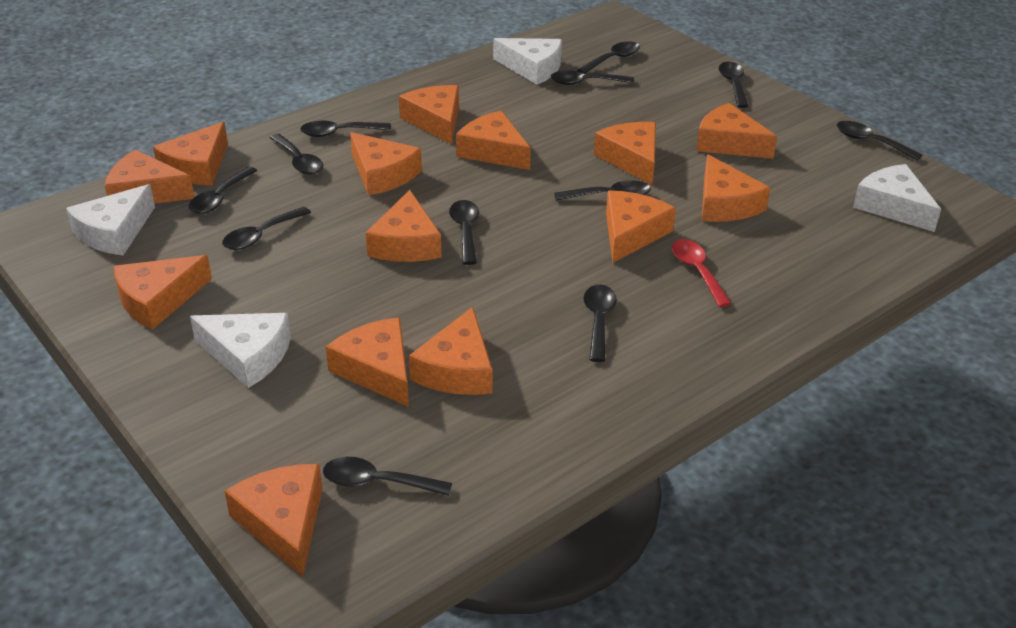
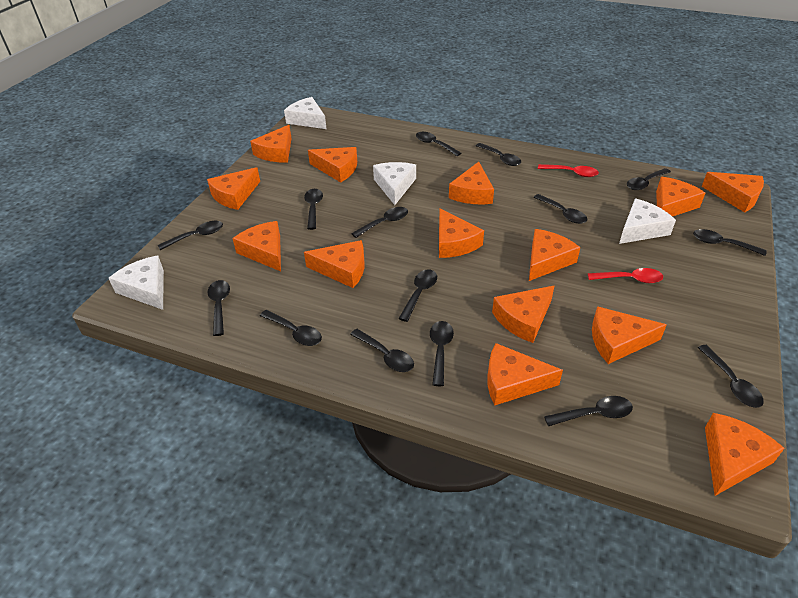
black spoon: [189,167,258,214] [222,207,311,250] [270,134,323,175] [300,121,391,137] [323,457,452,496] [449,200,479,265] [551,70,634,85] [554,180,651,201] [577,41,640,74] [584,284,617,362] [719,62,748,108] [837,121,922,161] = 12 -> [158,221,223,250] [208,280,230,336] [260,310,322,346] [304,189,323,230] [350,329,414,372] [351,207,408,238] [398,269,437,322] [416,132,461,156] [430,321,454,386] [476,143,521,166] [533,194,587,224] [544,396,633,426] [627,168,671,190] [693,229,767,256] [698,345,764,408] = 15
red spoon: [672,239,732,307] = 1 -> [538,164,599,177] [588,268,663,283] = 2

